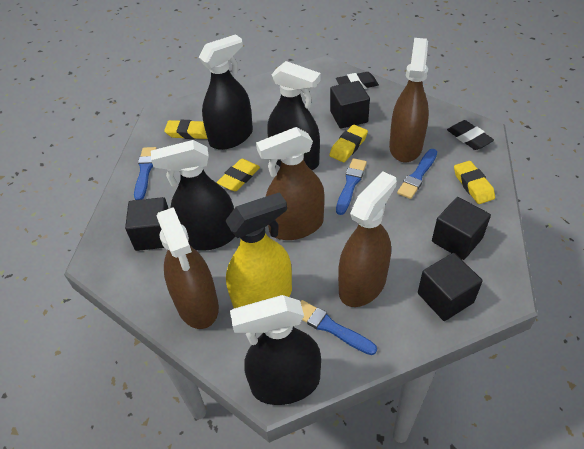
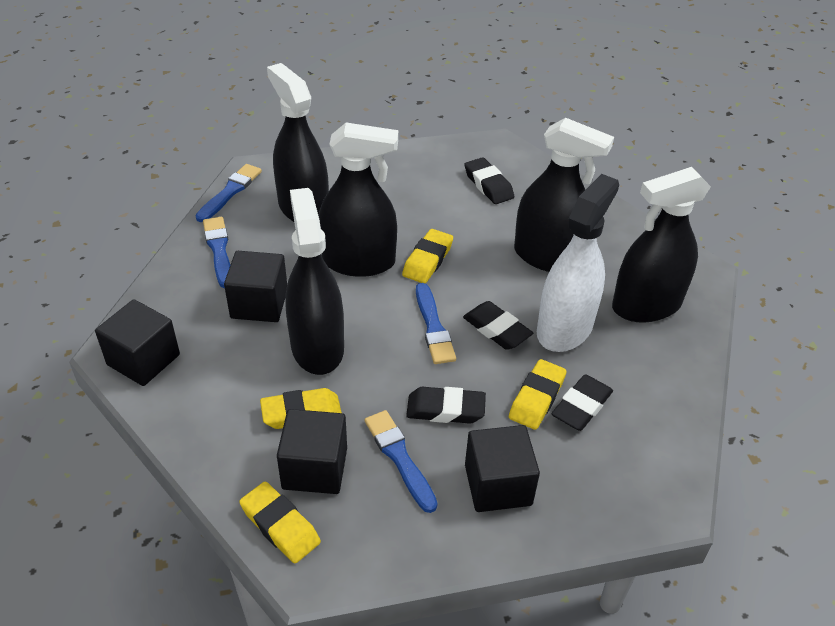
black eraser: [336,72,379,89] [447,120,494,150] = 2 -> [406,387,486,424] [463,301,533,350] [464,157,514,204] [551,374,613,431] = 4
black spray bottle: [151,140,235,251] [199,34,253,150] [230,295,321,405] [267,61,321,170] = 4 -> [267,63,329,222] [285,188,344,375] [319,123,398,277] [514,118,614,272] [612,167,711,323] = 5
brown spray bottle: [157,207,219,329] [256,127,325,240] [338,171,397,307] [389,38,429,162] = 4 -> none = 0
white spray bottle: none = 0 -> [537,174,619,352] = 1
yellow spray bottle: [225,192,292,308] = 1 -> none = 0

